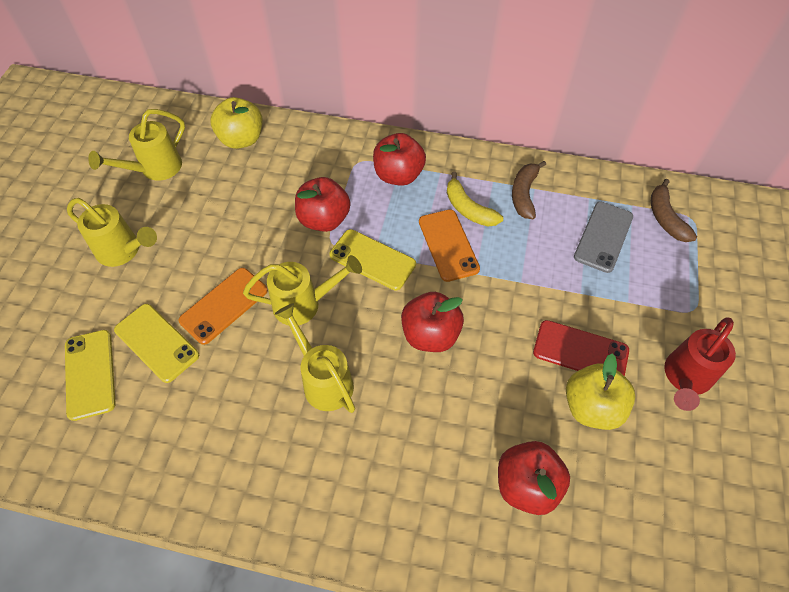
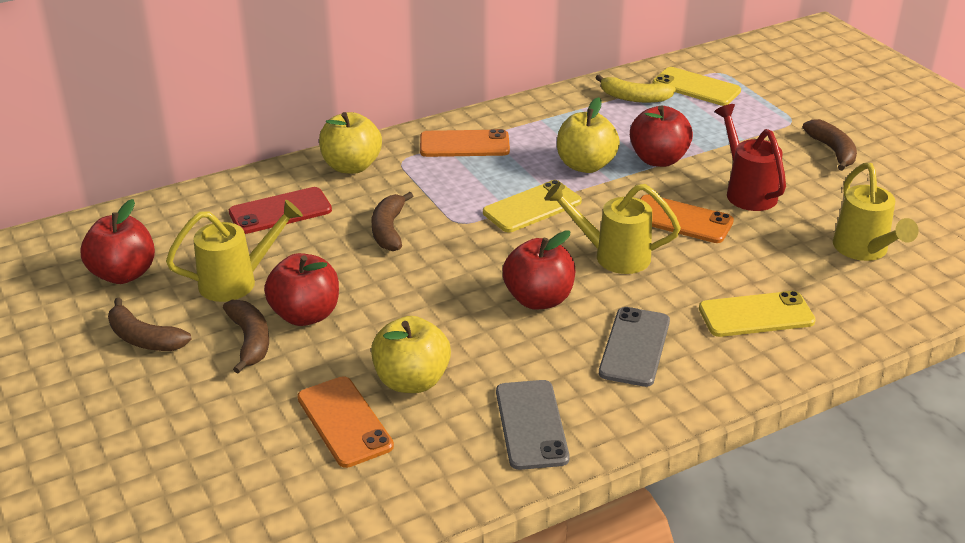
brown banana: [512,161,546,219] [651,179,697,242] = 2 -> [108,298,192,351] [223,300,269,374] [372,192,413,251] [803,119,857,171] = 4
grey phone: [574,202,633,273] = 1 -> [496,380,570,470] [599,307,670,387] = 2
orange phone: [178,268,268,345] [419,209,480,282] = 2 -> [297,376,394,468] [420,129,510,157] [640,194,734,243] = 3
yellow apple: [211,97,262,149] [566,354,635,430] = 2 -> [319,112,382,174] [371,316,451,393] [557,97,620,173] = 3
yellow watering can: [67,198,157,267] [88,109,185,181] [243,255,362,325] [275,303,355,413] = 4 -> [166,200,303,302] [545,182,681,274] [833,163,919,261] = 3

